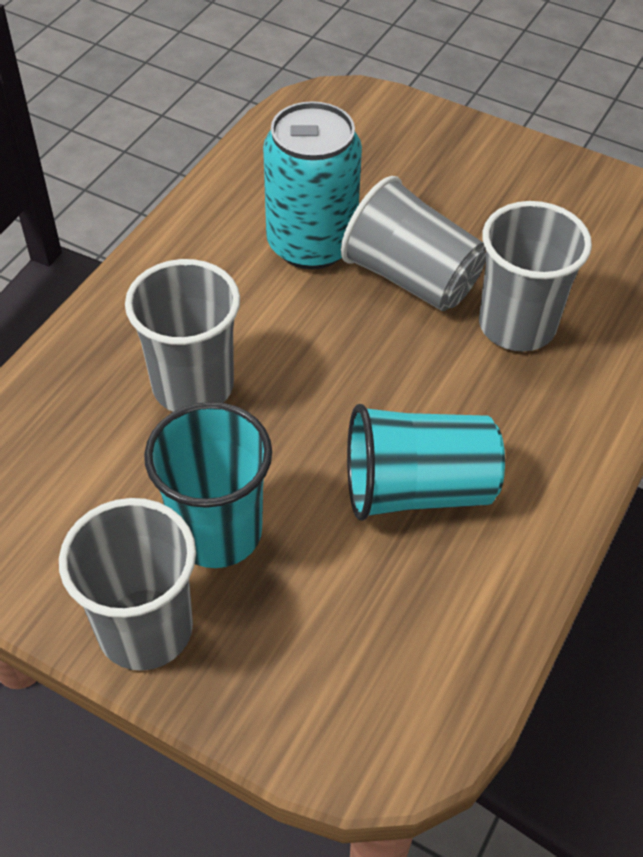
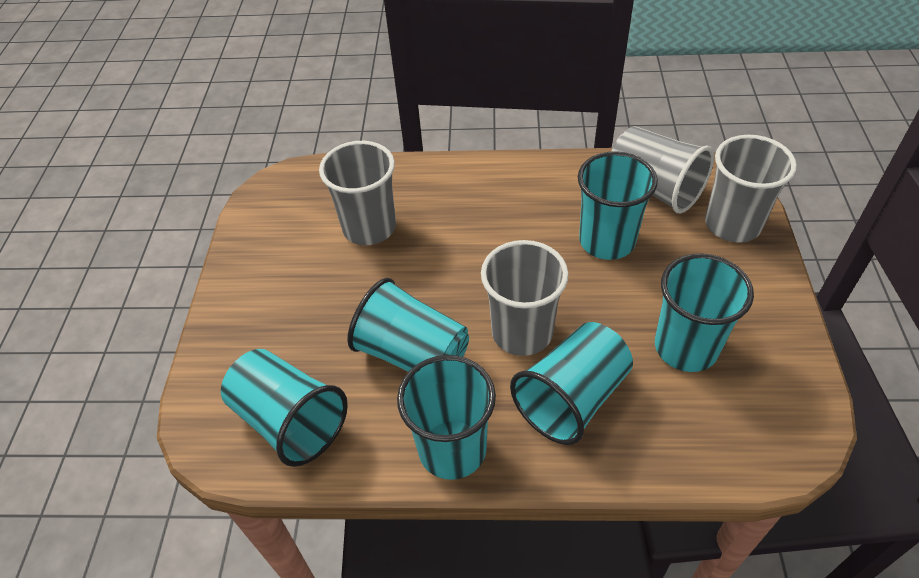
turquoise can: [263,101,362,269] = 1 -> none = 0
turquoise cup: [144,402,272,568] [347,404,505,521] = 2 -> [221,349,348,467] [347,278,469,372] [397,355,496,480] [510,322,633,445] [578,151,658,260] [655,253,754,372] = 6

